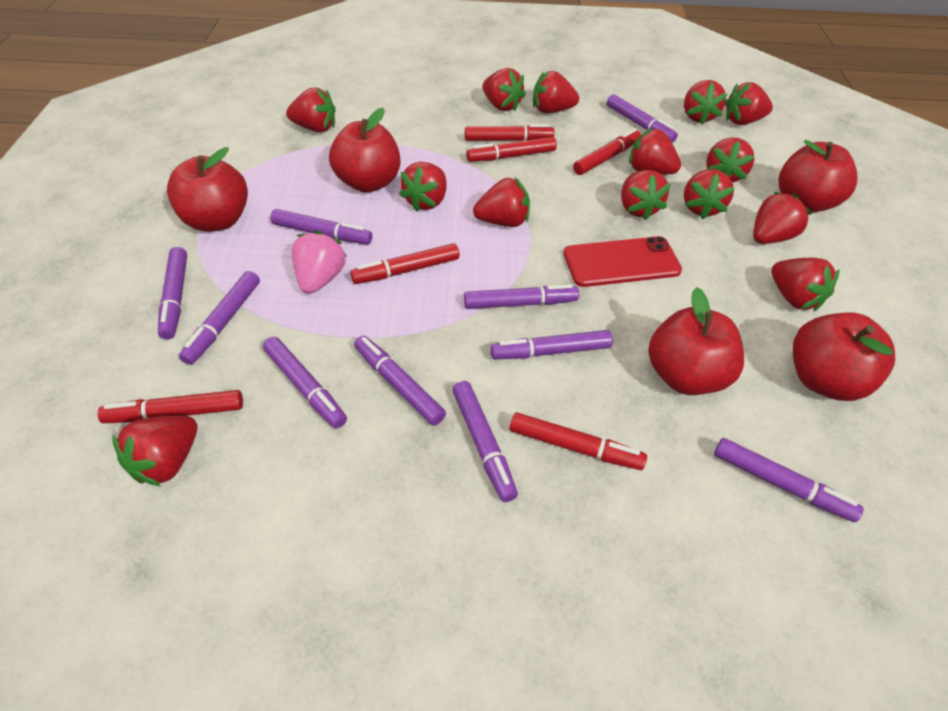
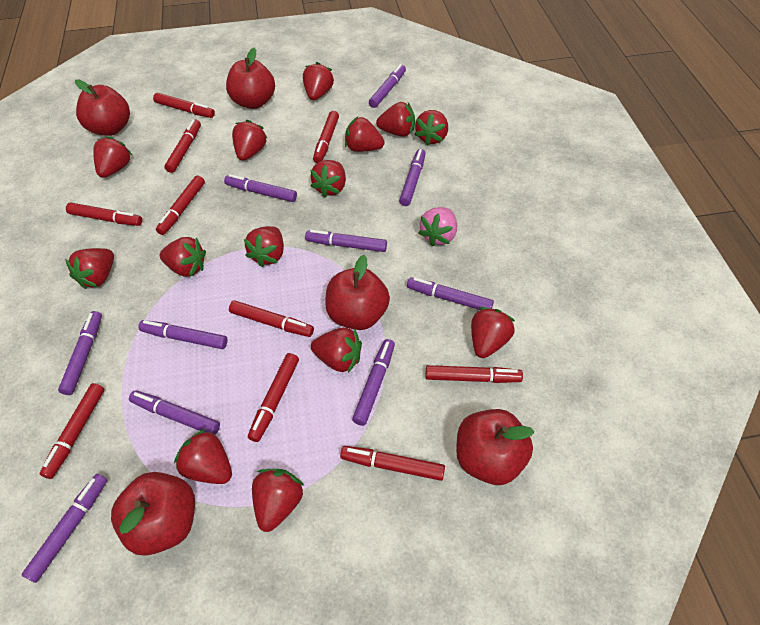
red marker: [97,390,243,423] [350,243,459,284] [465,124,554,141] [466,137,557,162] [509,412,647,470] [573,128,641,175] = 6 -> [40,383,105,479] [66,203,142,226] [153,93,215,118] [156,175,205,235] [164,120,201,173] [229,300,314,337] [248,353,299,442] [313,111,339,163] [340,446,445,481] [426,365,523,383] = 10
red phone: [563,236,682,287] = 1 -> none = 0

